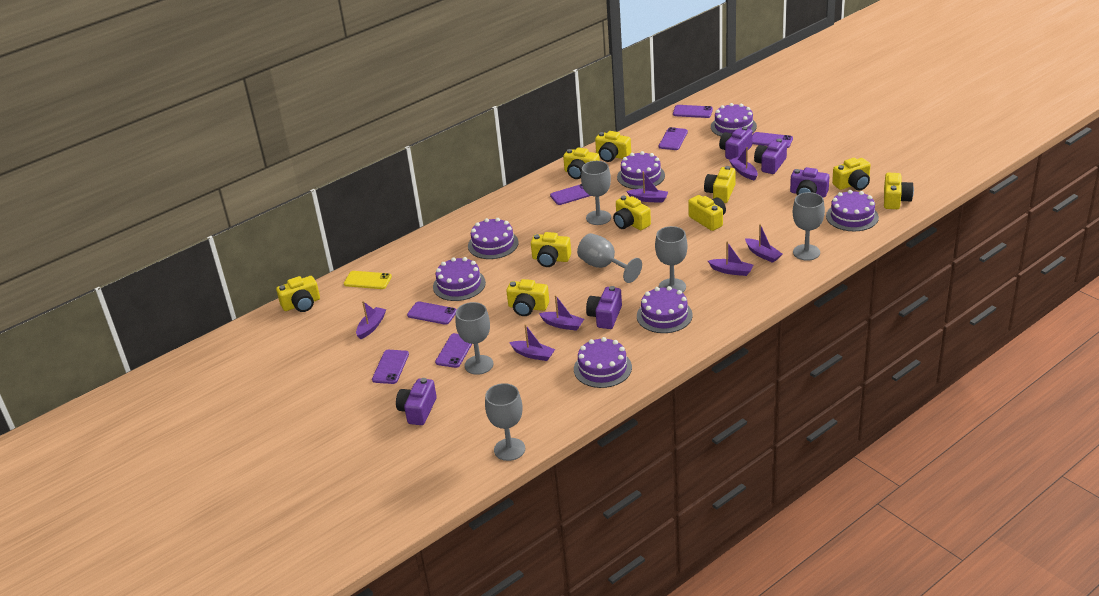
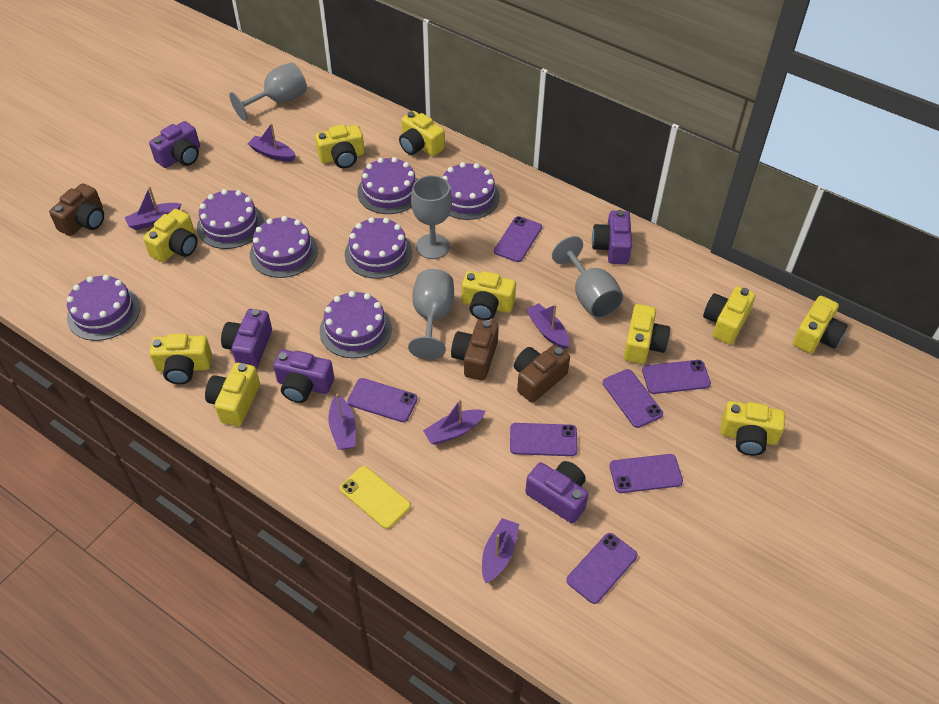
brown camera: none = 0 -> [49,183,104,236] [451,320,499,381] [514,345,570,403] = 3
grey goblet: [455,302,493,375] [485,383,525,461] [577,233,642,283] [581,161,611,225] [655,226,688,293] [793,192,825,261] = 6 -> [229,62,307,121] [408,269,454,360] [411,175,452,259] [552,236,624,318] = 4
purple boat: [356,301,386,339] [509,324,555,361] [539,295,584,331] [626,171,668,203] [708,242,753,276] [729,147,758,181] [745,224,782,263] = 7 -> [124,186,181,230] [247,123,296,162] [328,394,356,450] [423,399,486,445] [482,518,519,583] [526,303,569,349] = 6

